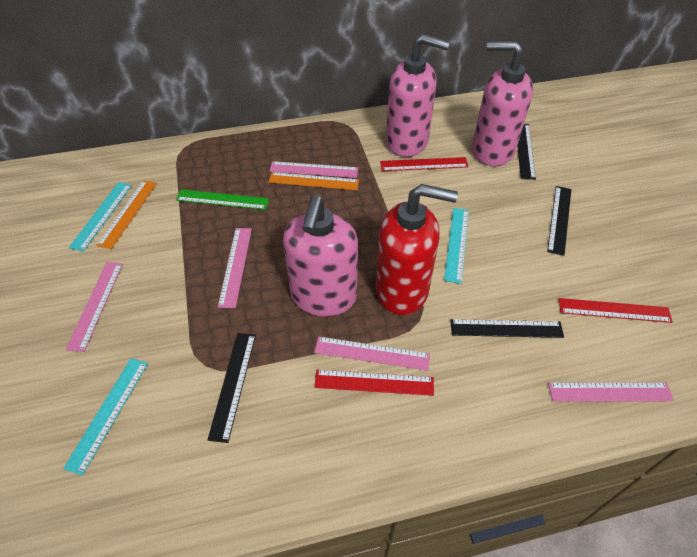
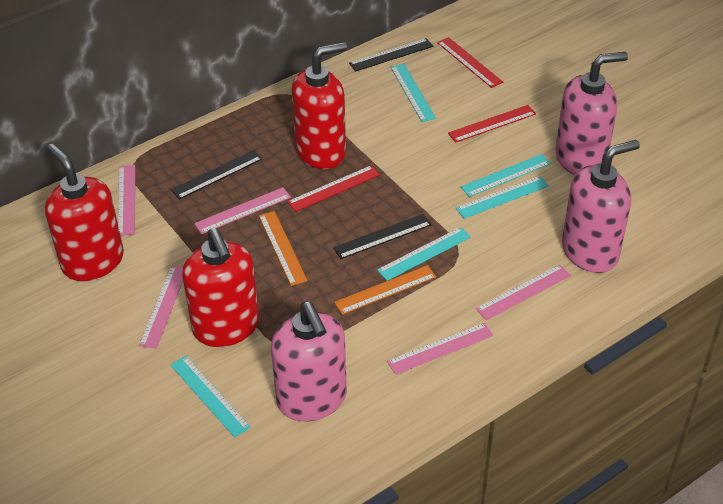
black ruler: [207,333,256,443] [450,319,564,338] [517,124,536,180] [547,186,572,256] = 4 -> [171,150,262,199] [333,214,431,259] [349,38,433,72] = 3
green ruler: [176,189,269,210] = 1 -> none = 0
red soap dispenser: [376,184,458,315] = 1 -> [45,144,124,281] [182,228,259,347] [292,42,347,169] = 3
turquoise ruler: [63,358,148,475] [69,182,132,252] [444,208,469,284] = 3 -> [171,356,250,438] [377,227,471,281] [391,64,436,122] [456,176,549,219] [461,154,551,197] = 5

